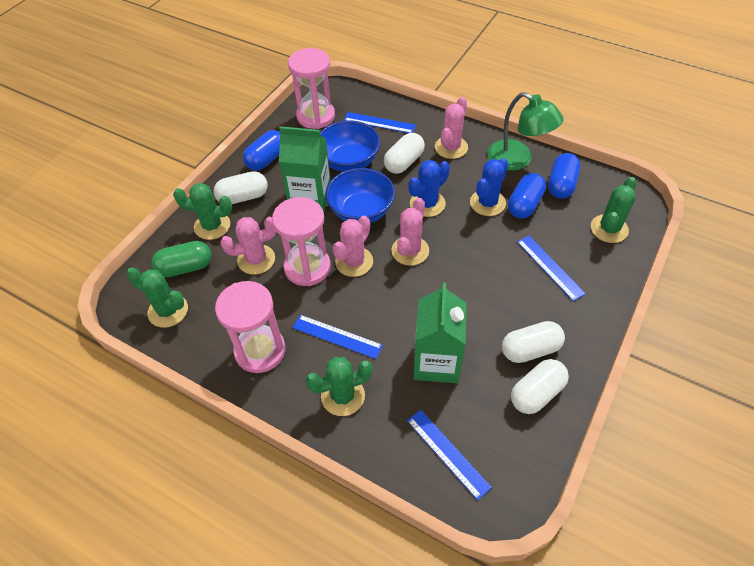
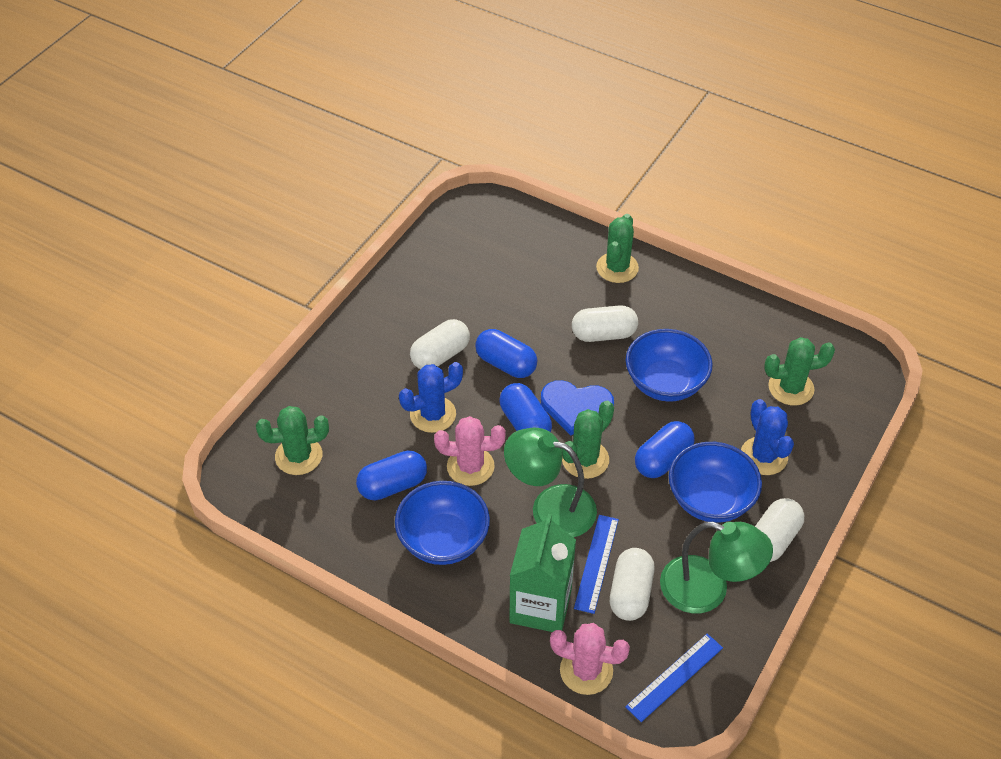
blue bowl: [320,120,380,172] [326,168,395,223] = 2 -> [395,481,490,565] [626,329,713,402] [669,442,762,523] = 3
blue capsule: [243,130,280,171] [508,173,546,219] [548,153,580,199] = 3 -> [356,451,427,501] [475,329,537,378] [500,383,552,432] [635,421,695,478] = 4
blue heart: none = 0 -> [541,380,614,435] = 1
blue ruler: [292,315,383,359] [344,112,416,133] [407,410,492,500] [517,235,586,301] = 4 -> [574,515,619,614] [625,634,723,722] = 2
green capsule: [151,241,212,277] = 1 -> none = 0
green carton: [279,126,331,212] [413,283,467,383] = 2 -> [509,514,576,632] = 1
green lamp: [487,92,564,171] = 1 -> [504,428,597,538] [660,522,773,614] = 2
pink cactus: [220,217,276,275] [333,216,373,277] [391,198,429,266] [435,97,468,159] = 4 -> [434,416,506,486] [550,623,630,695] = 2
pink hourglass: [215,281,286,373] [272,197,331,286] [288,48,335,129] = 3 -> none = 0

